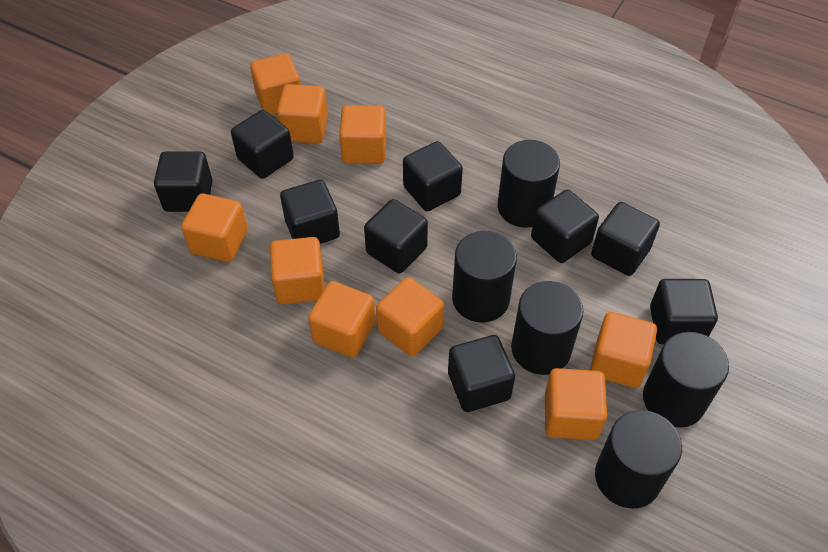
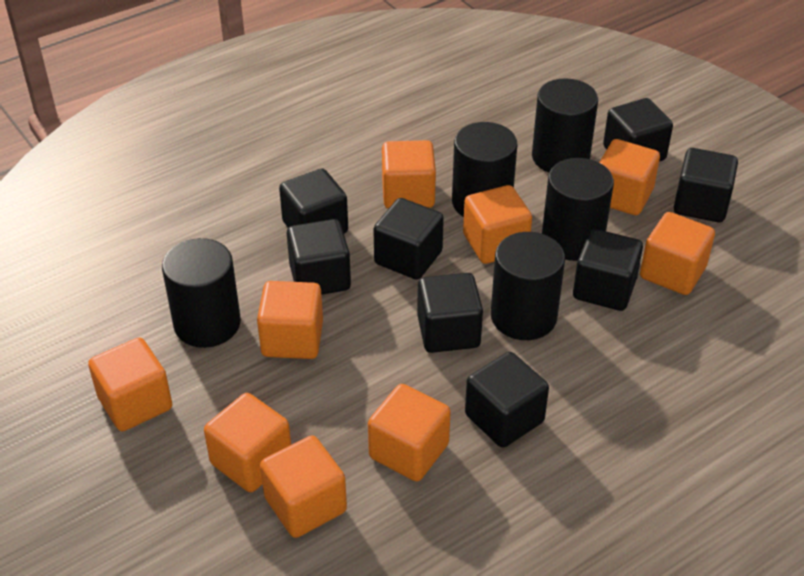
black cube: [154,151,213,212] [231,110,294,179] [280,180,340,244] [364,199,428,273] [403,141,463,211] [448,335,515,412] [531,190,599,263] [591,202,660,276] [650,279,718,345] = 9 -> [279,168,348,234] [287,219,351,295] [373,198,444,280] [417,273,483,353] [465,352,549,448] [573,229,643,311] [603,98,673,162] [674,148,738,222] = 8

